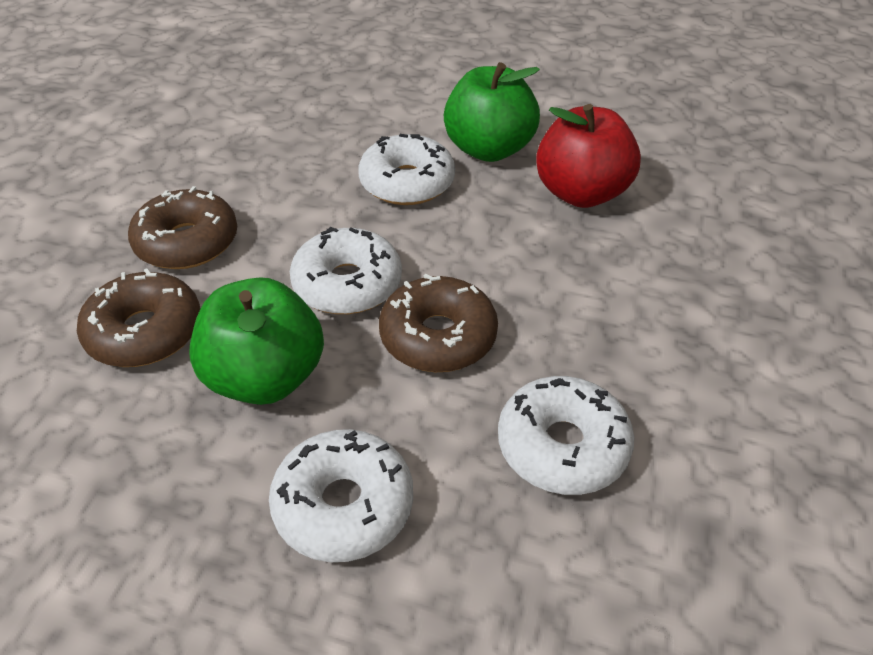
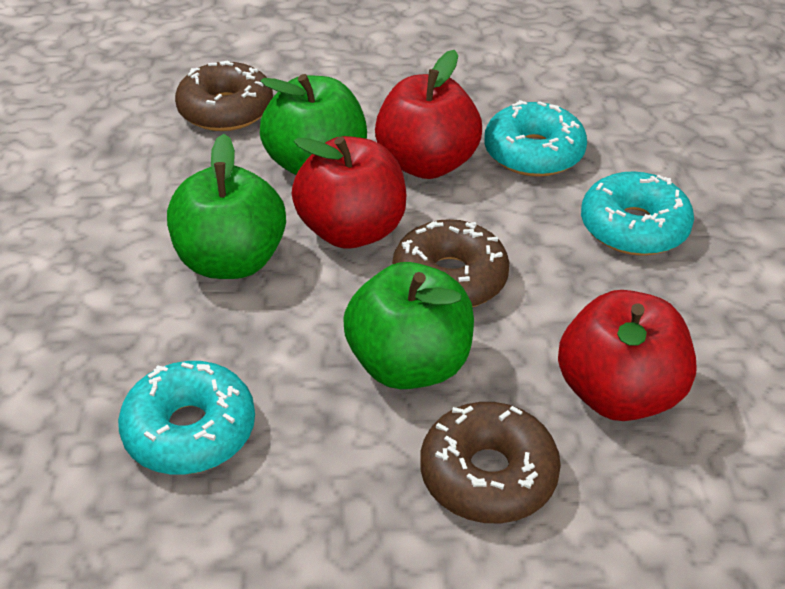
green apple: [189,278,324,405] [444,62,540,162] = 2 -> [167,134,286,279] [260,74,367,175] [343,262,474,389] = 3
red apple: [536,104,641,208] = 1 -> [292,136,407,249] [375,50,482,179] [558,290,697,421] = 3
turquoise donut: none = 0 -> [118,361,255,475] [484,100,587,177] [581,171,694,256] = 3
white donut: [269,429,413,562] [290,227,402,314] [358,134,455,205] [498,376,635,495] = 4 -> none = 0

